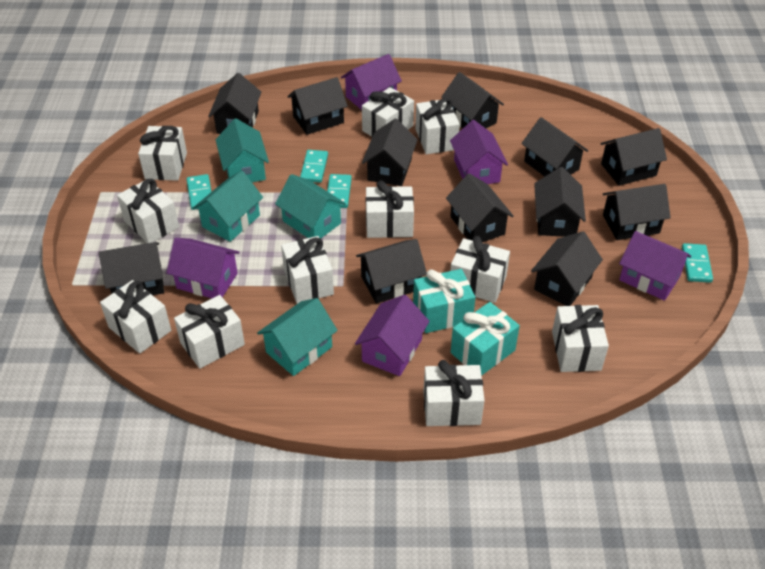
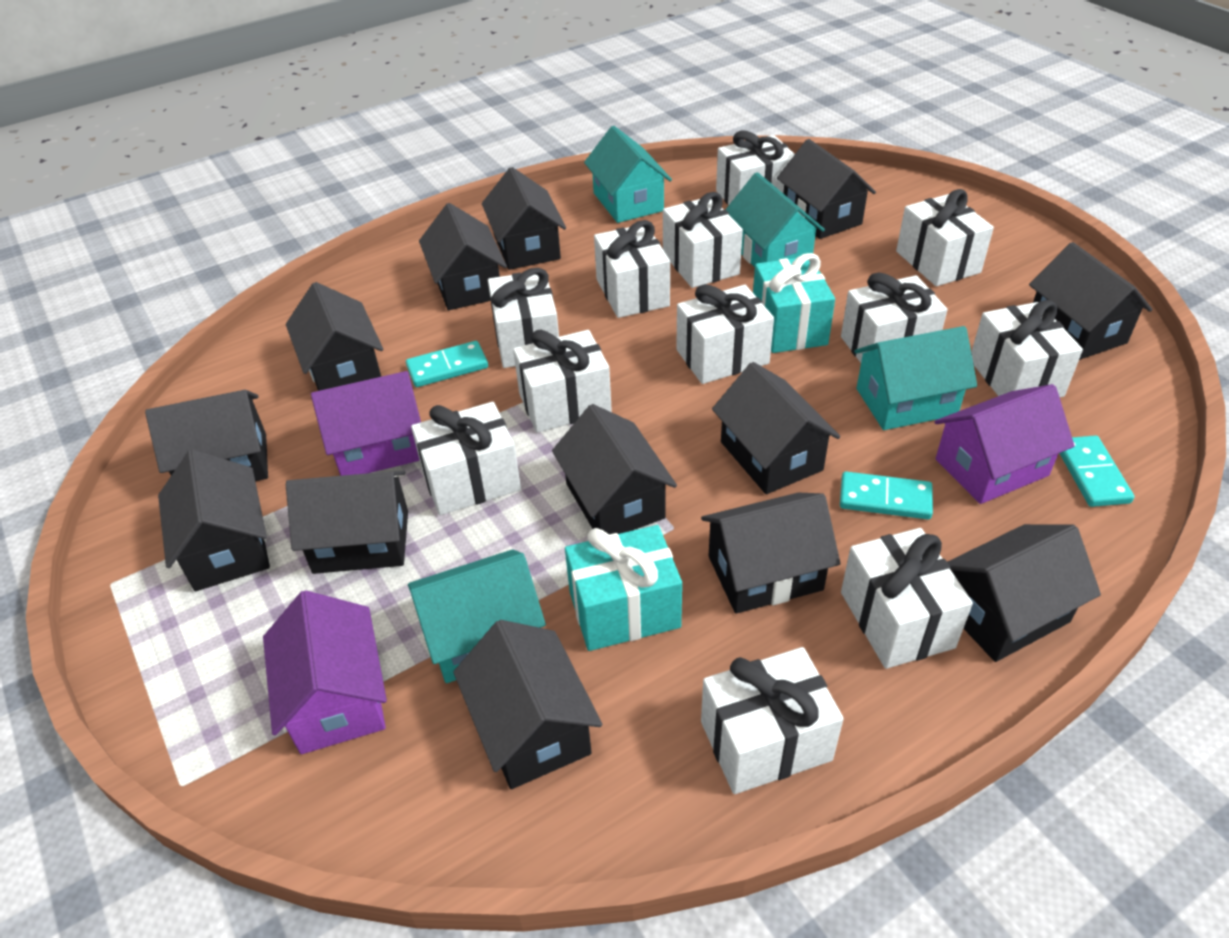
black house: [99,242,164,295] [208,73,261,134] [287,77,348,135] [356,239,427,304] [362,119,418,186] [441,72,504,129] [446,173,514,242] [521,117,588,177] [531,231,603,306] [534,167,586,237] [601,128,667,186] [603,184,671,240] = 12 -> [145,390,268,481] [158,449,270,591] [286,282,383,391] [286,470,408,574] [419,203,507,310] [453,620,602,789] [482,167,566,270] [552,404,677,534] [701,493,840,614] [712,362,840,494] [777,139,876,239] [947,524,1101,662] [1029,242,1152,360] = 13
purple house: [167,238,240,298] [341,54,402,110] [355,295,429,376] [450,120,508,184] [619,231,692,301] = 5 -> [263,590,387,754] [311,371,421,476] [934,384,1075,504] = 3
turquoise domino: [186,174,212,210] [300,150,328,183] [327,174,352,208] [682,243,713,283] = 4 -> [406,341,488,387] [840,471,933,519] [1059,435,1135,507] = 3
white gift: [100,280,171,354] [117,179,179,243] [138,126,187,181] [174,295,245,369] [281,236,334,304] [362,87,414,137] [366,181,414,238] [415,98,460,154] [424,360,485,426] [450,236,510,303] [552,305,609,372] = 11 -> [411,402,521,515] [488,268,559,368] [513,329,612,433] [594,220,670,318] [663,192,743,288] [676,284,774,384] [701,647,844,794] [716,131,795,205] [841,273,948,363] [841,528,973,669] [896,189,994,286] [971,300,1083,397] = 12

